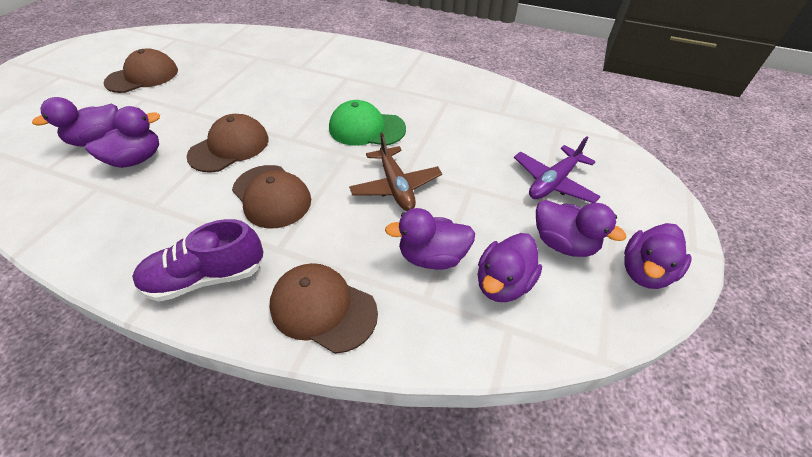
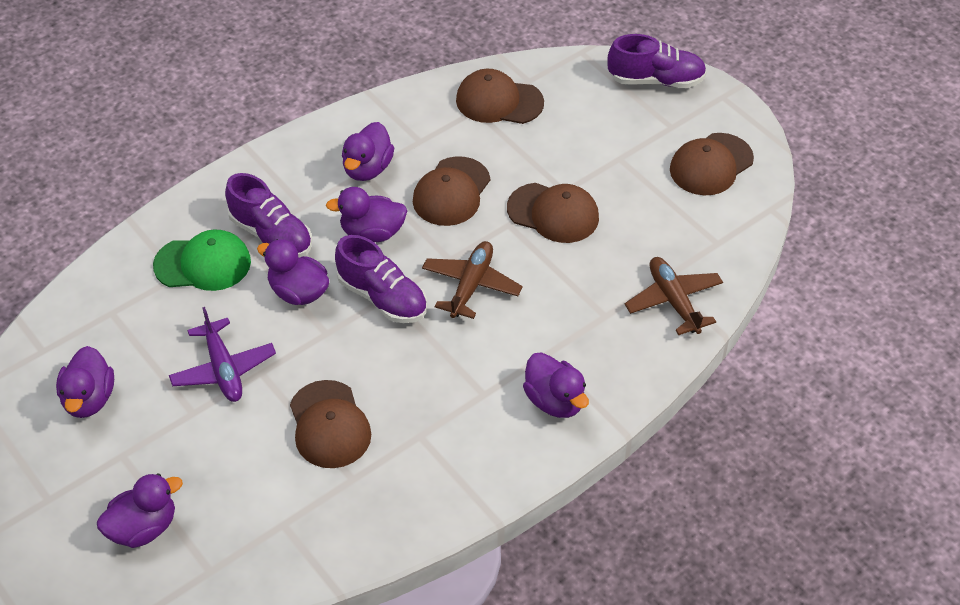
brown cap: [104,48,178,93] [187,114,269,173] [232,165,311,228] [270,263,378,354] = 4 -> [290,380,371,468] [413,156,490,226] [456,69,544,124] [507,183,599,243] [670,133,754,195] = 5
brown plane: [349,132,442,211] = 1 -> [422,241,523,319] [625,257,723,335] = 2
purple shoe: [132,219,264,302] = 1 -> [225,173,312,258] [335,235,427,323] [607,34,707,88] = 3

